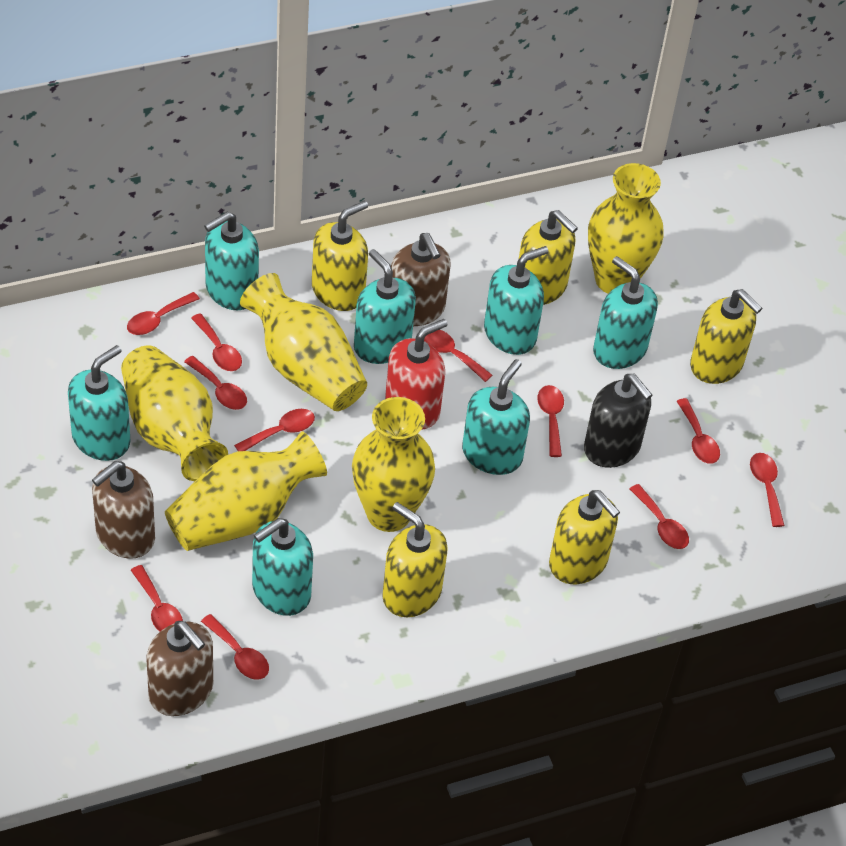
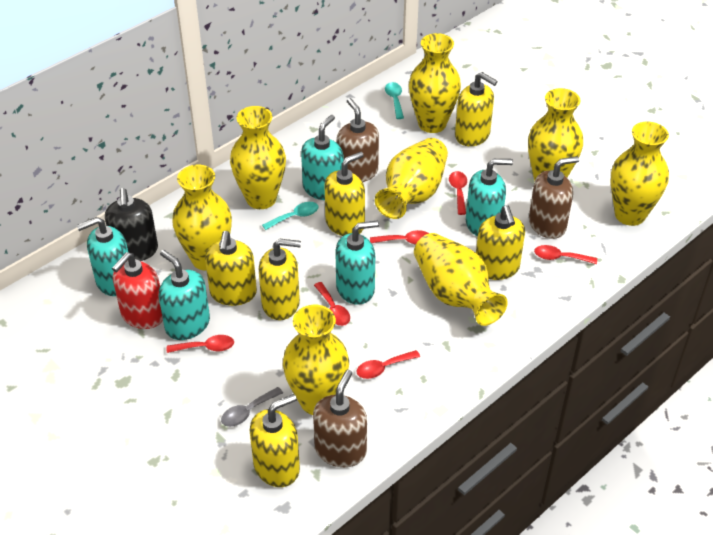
grey spoon: none = 0 -> [221,387,283,427] = 1
red spoon: [127,292,200,335] [131,565,183,631] [184,356,247,410] [191,313,242,371] [201,614,269,680] [234,409,315,451] [424,330,492,382] [537,385,564,457] [630,484,689,549] [677,398,720,464] [750,453,785,527] = 11 -> [167,335,234,353] [314,282,350,326] [356,350,420,379] [370,230,429,245] [449,171,467,215] [534,245,597,264] = 6
turquoise soap dispenser: [68,345,130,461] [204,212,259,310] [252,518,313,616] [354,249,416,364] [462,359,530,475] [484,246,549,355] [593,256,658,369] = 7 -> [77,217,128,296] [159,250,210,340] [301,115,344,200] [335,221,379,305] [466,159,513,236] = 5
turquoise spoon: none = 0 -> [262,202,319,230] [385,82,404,119] = 2
yellow soap dispenser: [312,200,368,311] [382,502,448,617] [519,210,578,305] [549,490,620,584] [690,289,762,384] = 5 -> [205,231,257,306] [250,394,300,487] [259,239,301,320] [324,152,365,236] [455,72,498,146] [476,205,525,280] = 6
yellow vase: [121,346,228,481] [165,431,327,551] [240,273,367,411] [352,397,435,532] [588,163,663,293] = 5 -> [172,165,232,271] [230,106,286,209] [283,305,349,415] [375,138,448,219] [409,33,461,133] [414,233,508,326] [528,88,583,182] [610,122,669,226] = 8

